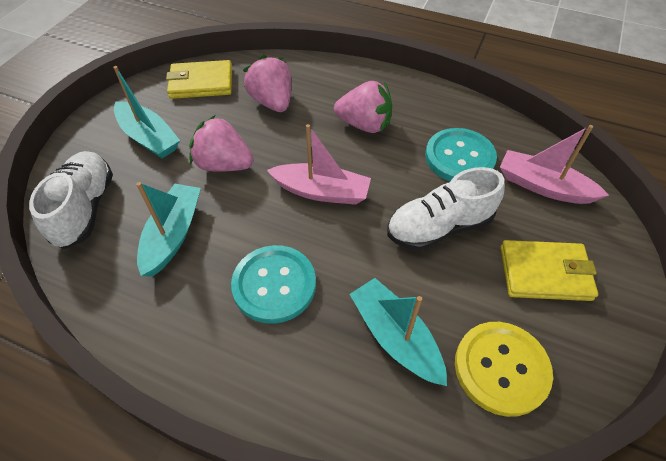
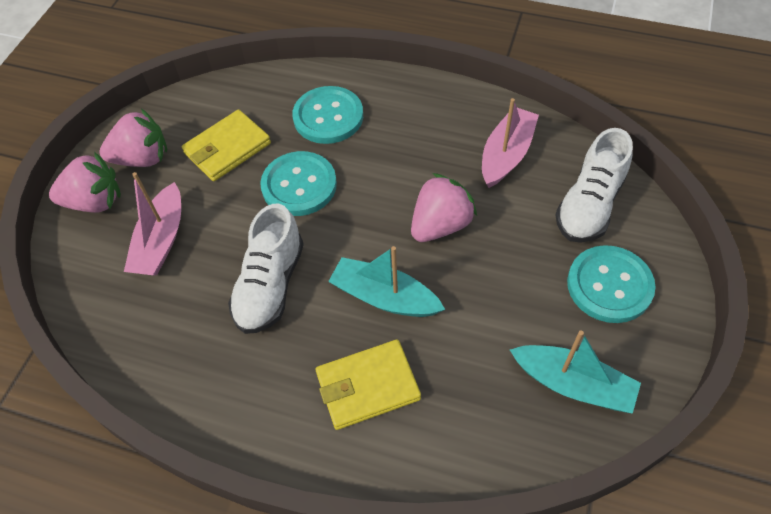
turquoise boat: [113,66,180,159] [136,182,201,277] [350,278,447,386] = 3 -> [328,246,445,317] [510,330,641,414] = 2
turquoise button: [231,245,316,324] [425,128,497,181] = 2 -> [260,151,337,216] [292,86,363,144] [567,245,656,323] = 3
yellow button: [455,322,553,417] = 1 -> none = 0

